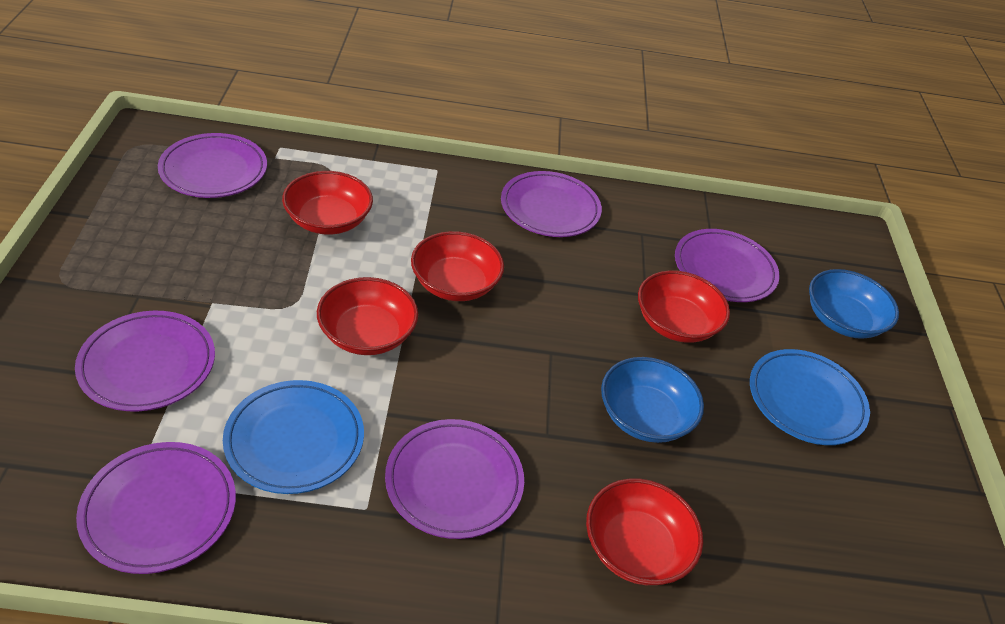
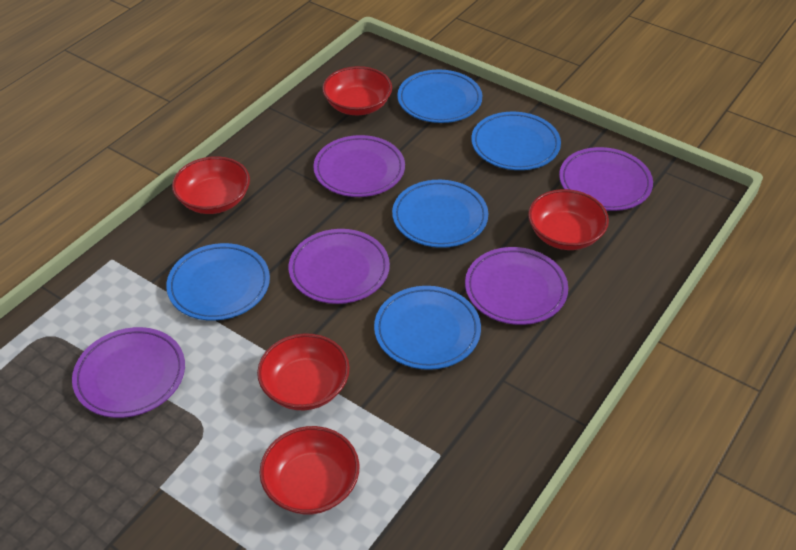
blue bowl: [601,357,704,443] [809,269,899,339] = 2 -> none = 0
blue plate: [223,380,364,494] [750,349,870,445] = 2 -> [166,243,270,321] [374,286,481,370] [392,180,488,248] [397,69,482,123] [471,112,561,170] = 5
purple plate: [75,311,215,411] [76,442,236,574] [158,133,267,198] [385,419,524,539] [501,171,602,237] [675,229,780,302] = 6 -> [72,327,185,418] [289,229,390,304] [313,135,405,197] [465,247,568,325] [559,147,653,211] = 5

